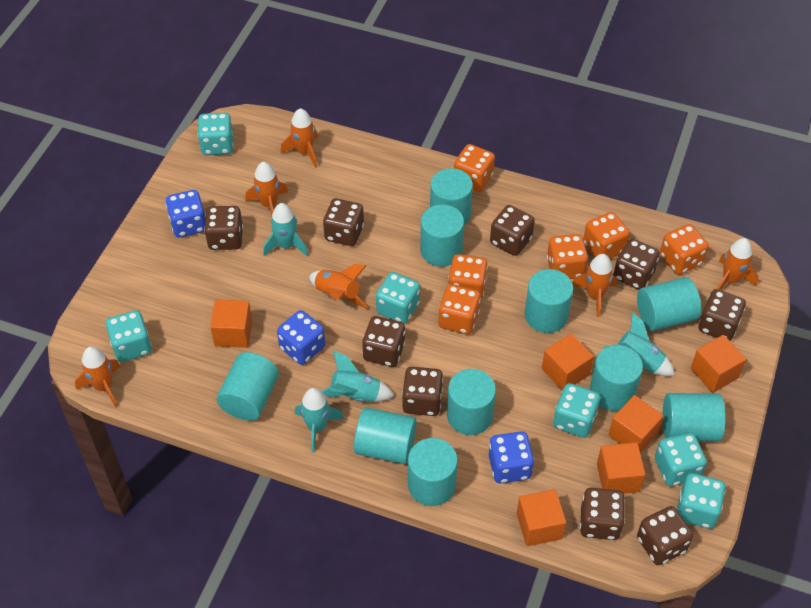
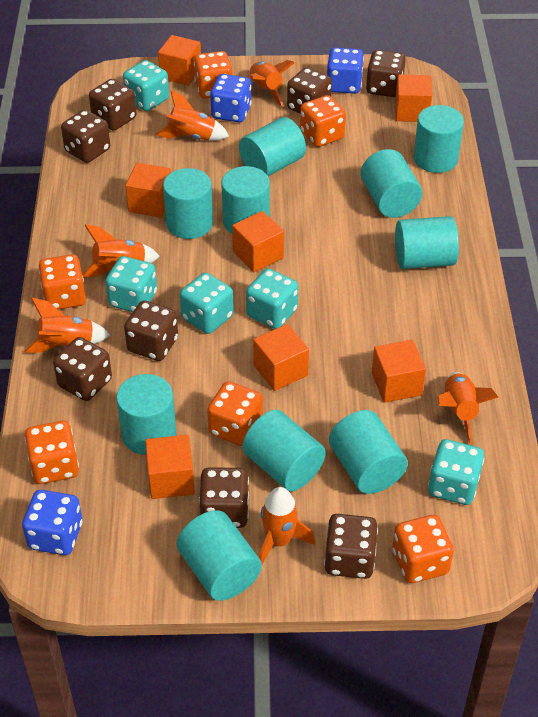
brown dice: [204,206,243,250] [323,198,364,246] [362,316,405,367] [402,367,443,416] [490,205,535,256] [580,488,625,540] [613,239,660,290] [637,506,693,565] [699,289,746,341] = 9 -> [53,337,112,401] [61,109,110,163] [89,79,136,131] [124,301,178,361] [199,467,249,528] [287,67,332,114] [324,514,378,579] [366,50,405,97] = 8
orange cube: [210,299,252,348] [517,489,566,546] [542,333,594,390] [597,442,645,494] [608,395,664,453] [691,335,746,393] = 6 -> [125,163,171,218] [145,435,195,499] [158,35,201,86] [232,211,284,272] [253,324,309,391] [372,340,426,403] [395,74,432,122] = 7
turquoise dice: [106,310,152,362] [198,113,234,155] [376,272,420,324] [553,383,600,438] [655,432,707,486] [677,473,726,529] = 6 -> [105,256,157,312] [123,60,169,111] [180,272,234,334] [246,269,298,329] [428,439,484,505] = 5
turquoise rocket: [263,203,308,257] [295,388,344,453] [321,350,394,402] [604,312,675,376] = 4 -> none = 0

